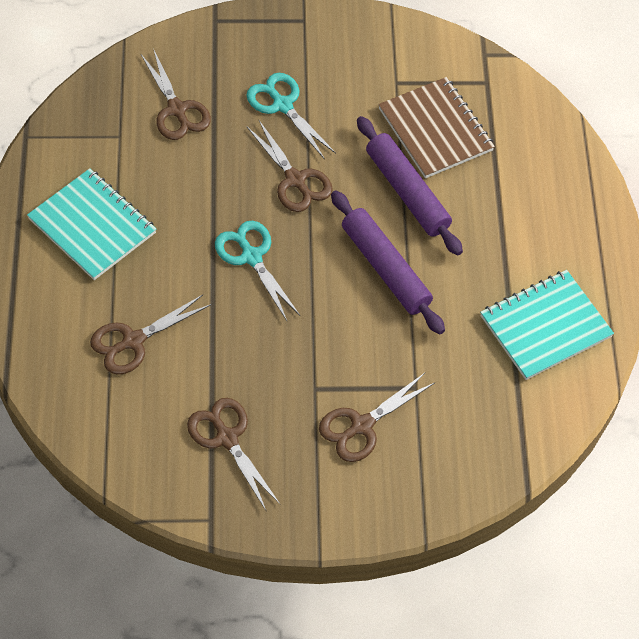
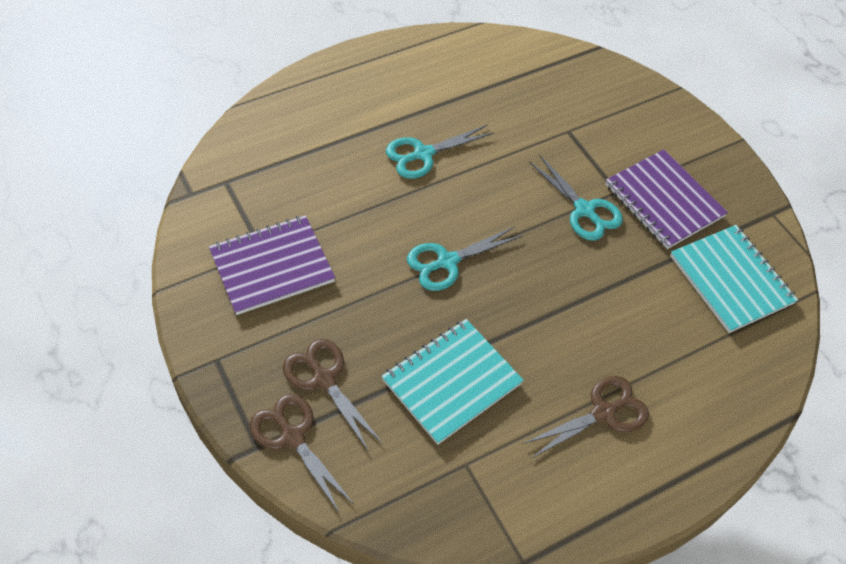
brown notebook: [378,77,495,178] = 1 -> none = 0
brown scissors: [90,295,211,375] [141,48,211,140] [187,398,280,512] [246,119,333,212] [319,372,436,462] = 5 -> [249,394,354,514] [283,339,383,452] [523,376,649,458] = 3
purple notebook: none = 0 -> [209,215,335,315] [606,149,728,249] = 2
purple rolling pin: [331,191,445,334] [357,116,463,255] = 2 -> none = 0
turquoise scissors: [215,221,300,321] [246,73,336,159] = 2 -> [386,125,494,179] [407,226,522,291] [529,155,623,241] = 3

